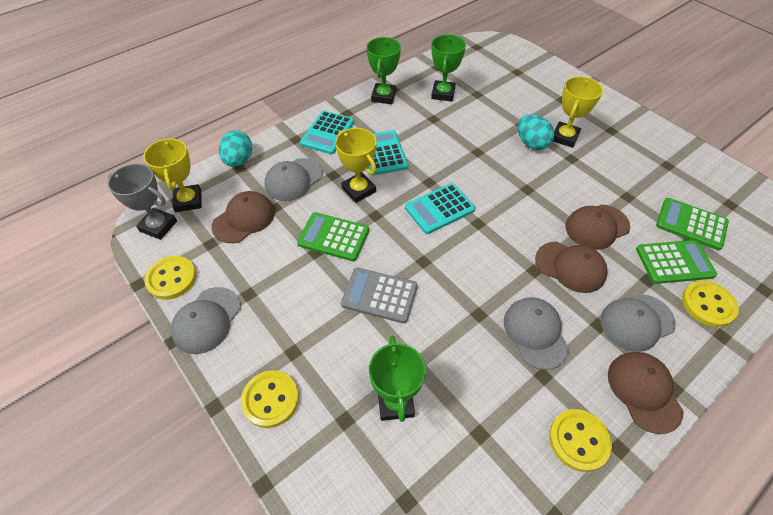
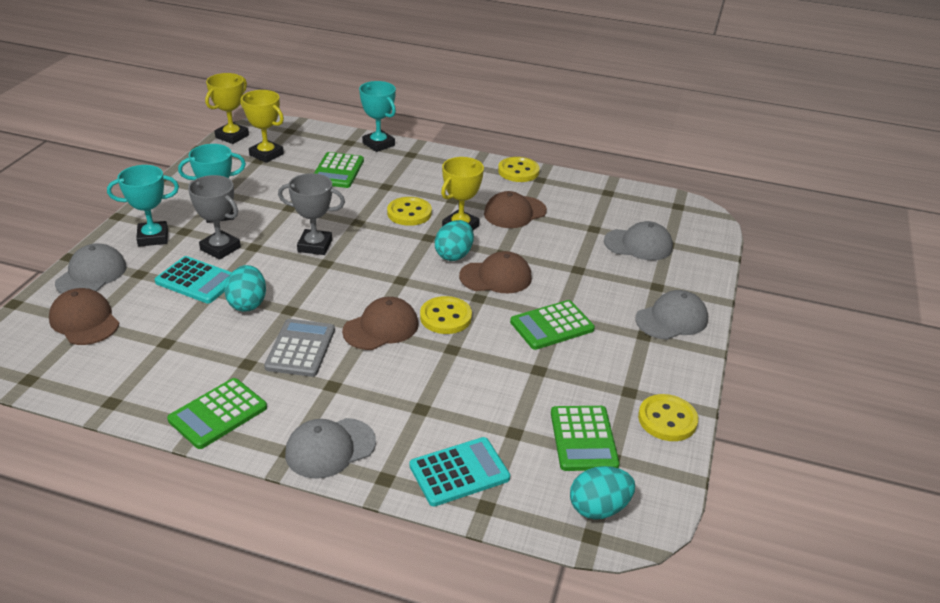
green calculator: [297,212,369,261] [636,240,717,284] [656,198,729,250] = 3 -> [167,378,267,449] [314,152,364,188] [510,300,595,350] [551,406,620,471] = 4
green trophy: [366,37,401,104] [369,335,426,422] [431,34,466,102] = 3 -> none = 0
grey trophy: [107,163,177,240] = 1 -> [188,175,241,260] [278,173,345,255] = 2
turquoise calculator: [300,111,354,154] [369,130,408,175] [405,183,476,234] = 3 -> [155,256,232,304] [410,437,510,507] = 2
turquoise egg: [219,130,252,167] [518,114,554,150] = 2 -> [225,265,266,312] [435,220,474,261] [570,466,635,519] = 3
turquoise trophy: none = 0 -> [107,165,179,247] [178,144,246,223] [359,81,396,152] = 3

